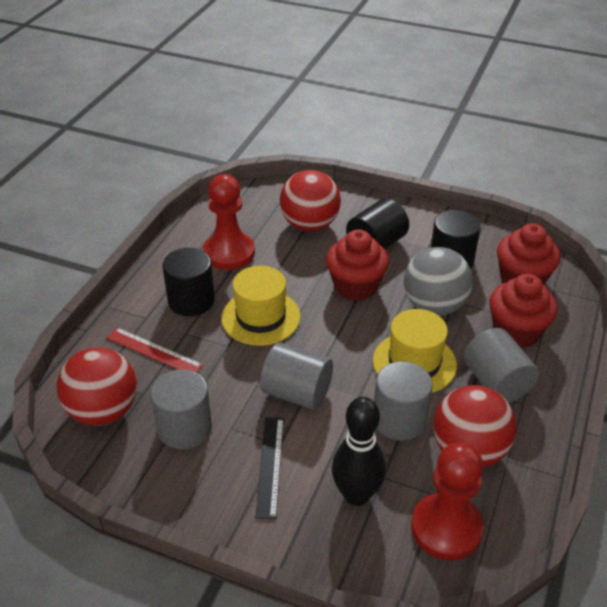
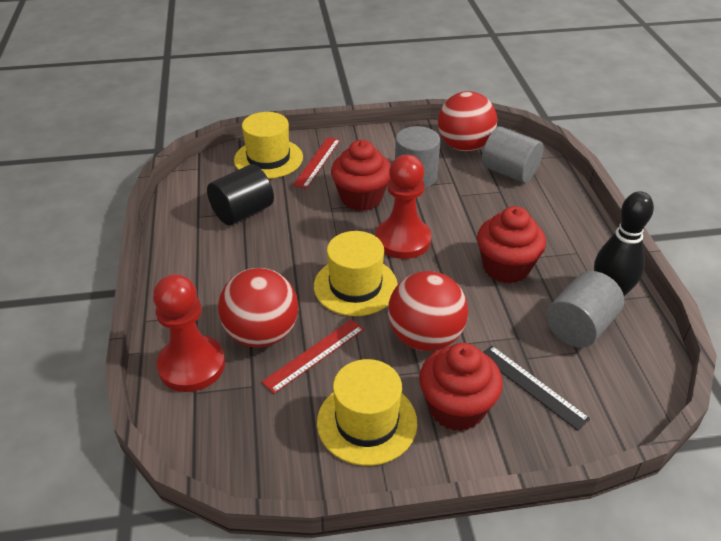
black cylinder: [163,248,215,316] [346,198,409,249] [431,210,481,269] = 3 -> [207,164,274,225] = 1
grey ball: [404,247,473,316] = 1 -> none = 0
grey cylinder: [150,369,212,449] [260,342,333,410] [374,361,433,441] [464,328,539,403] = 4 -> [395,126,440,188] [482,127,544,183] [546,271,624,348] = 3
red ruler: [106,327,203,373] = 1 -> [262,319,364,394] [293,137,340,189] = 2
yellow hat: [221,266,301,346] [373,309,457,393] = 2 -> [234,112,303,179] [314,231,398,316] [317,359,418,466] = 3

